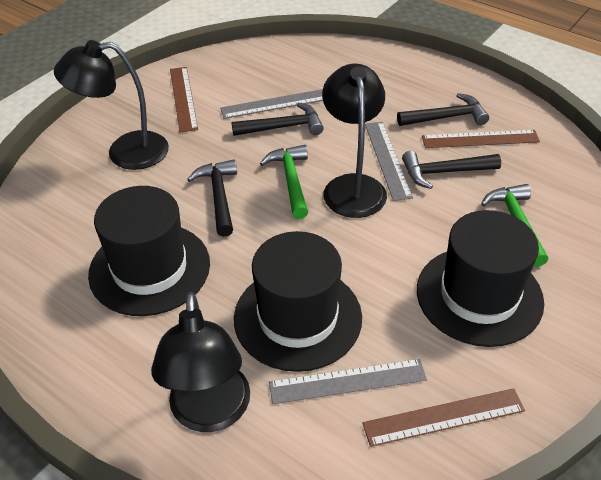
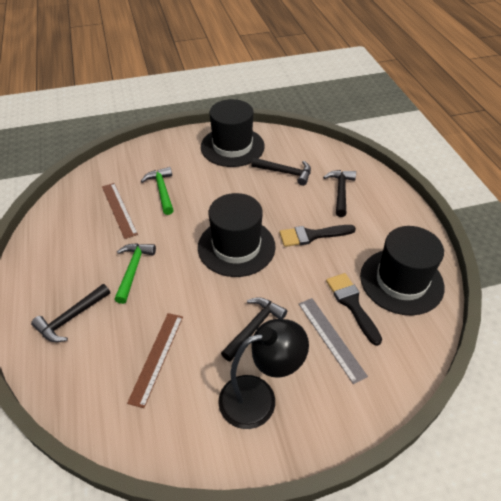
black brush: none = 0 -> [279,225,356,247] [326,273,382,346] = 2
black lamp: [54,40,169,170] [151,292,250,432] [322,64,387,218] = 3 -> [218,319,309,429] = 1
brown ruler: [170,67,198,132] [362,388,525,447] [422,130,540,148] = 3 -> [102,183,138,239] [127,313,183,408] = 2
grey ruler: [220,89,323,119] [269,359,427,404] [365,122,413,201] = 3 -> [299,298,368,384] = 1

